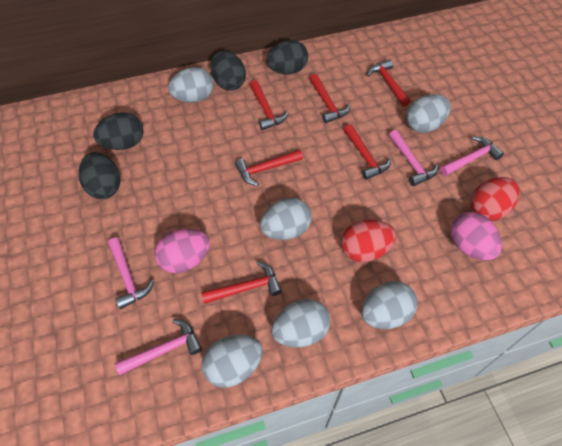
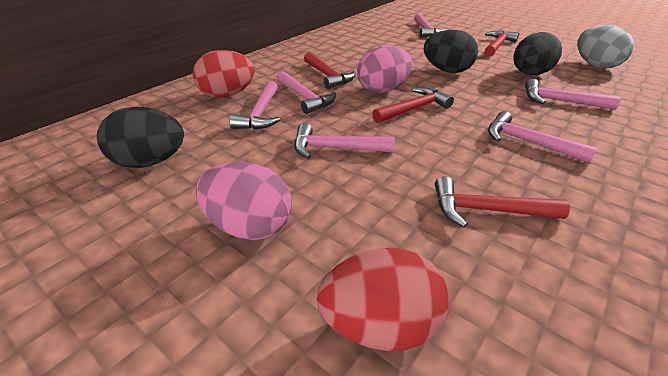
black egg: [79,152,120,199] [93,113,144,150] [211,50,246,91] [266,40,308,74] = 4 -> [97,107,184,168] [424,30,478,73] [513,32,562,75] = 3
grey egg: [168,67,214,103] [202,335,263,388] [260,198,312,240] [271,299,330,347] [361,281,418,329] [406,94,451,133] = 6 -> [577,25,634,68] = 1
pink hammer: [108,238,154,309] [115,319,202,375] [389,130,438,186] [440,137,504,176] = 4 -> [229,81,280,130] [276,71,336,114] [294,123,395,159] [414,13,448,38] [488,111,598,163] [525,79,621,110] = 6
red hammer: [201,261,282,304] [235,149,303,186] [250,80,289,130] [310,74,350,123] [344,124,391,180] [367,59,411,107] = 6 -> [304,52,356,89] [372,87,454,123] [435,176,570,228] [485,31,519,56] = 4

